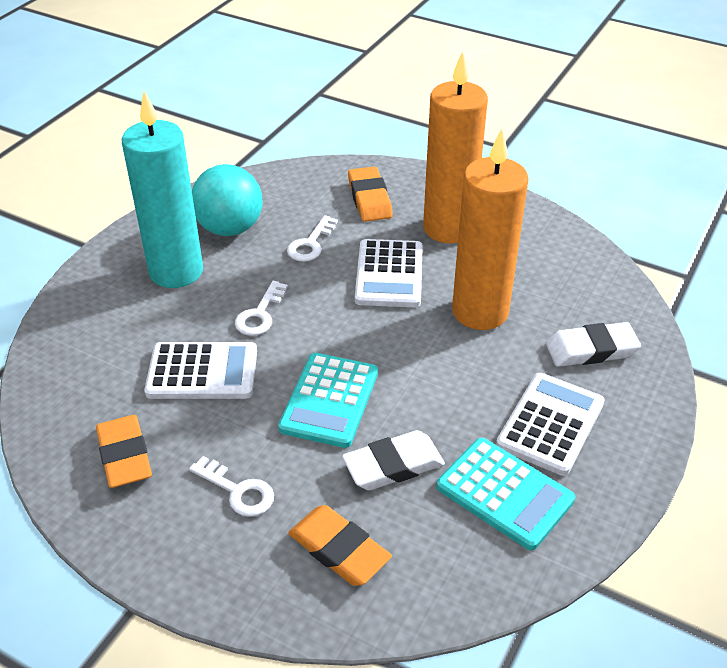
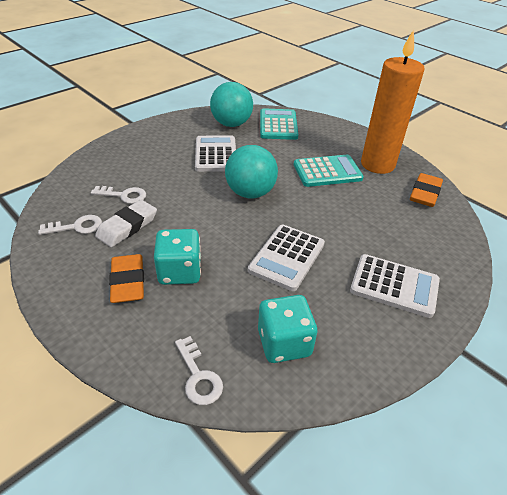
orange candle: [423,51,488,243] [452,128,529,330] = 2 -> [361,30,425,174] = 1
orange eraser: [96,415,152,488] [288,505,392,586] [348,166,393,222] = 3 -> [109,254,144,303] [410,173,443,207] = 2
turquoise ball: [192,164,263,236] = 1 -> [210,82,253,127] [225,145,278,199] = 2
turquoise candle: [122,91,203,288] = 1 -> none = 0
turquoise dice: none = 0 -> [154,229,201,285] [258,295,317,363] = 2
white eraser: [342,430,445,490] [546,322,641,367] = 2 -> [95,200,157,247] = 1

